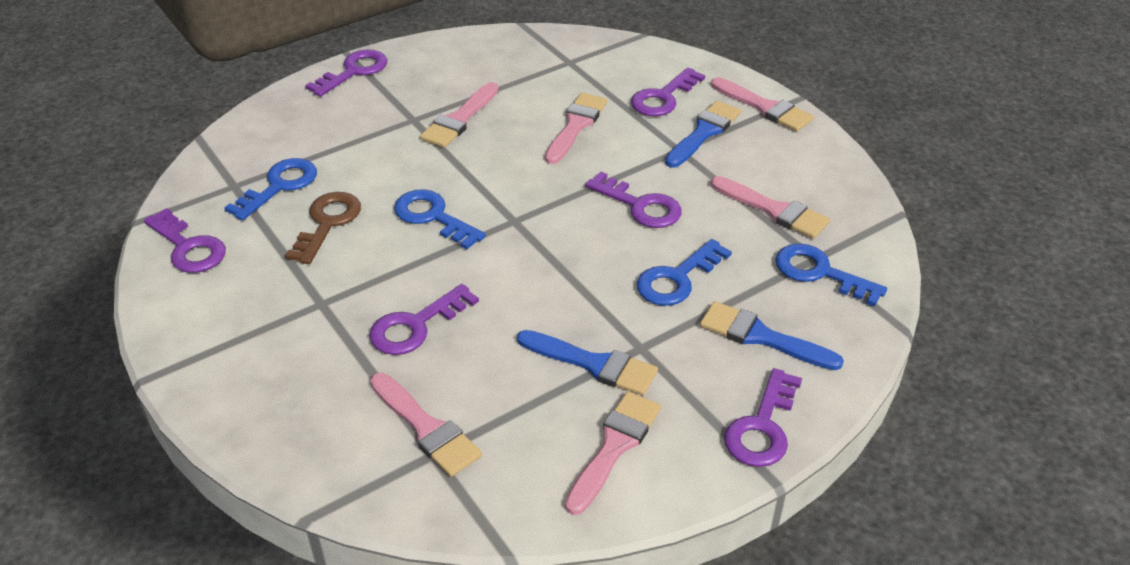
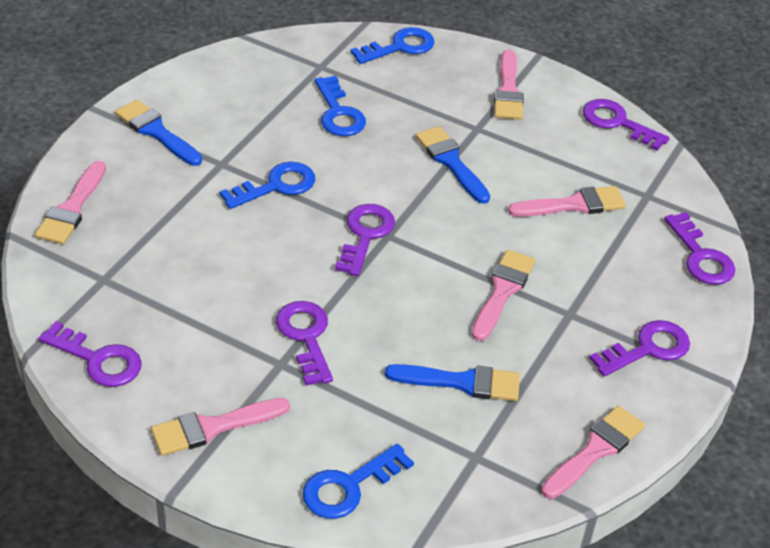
brown key: [285,192,361,264] = 1 -> none = 0

